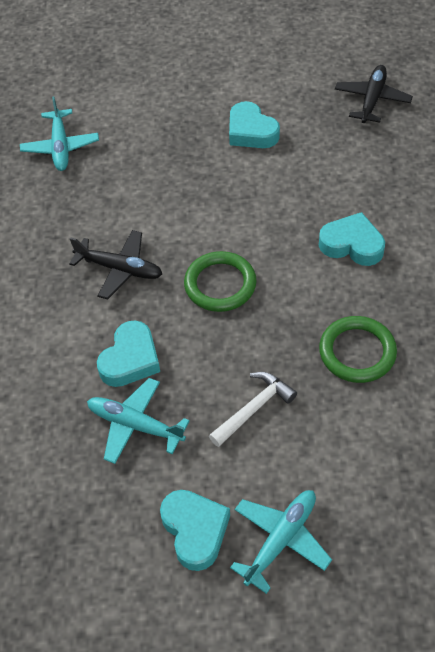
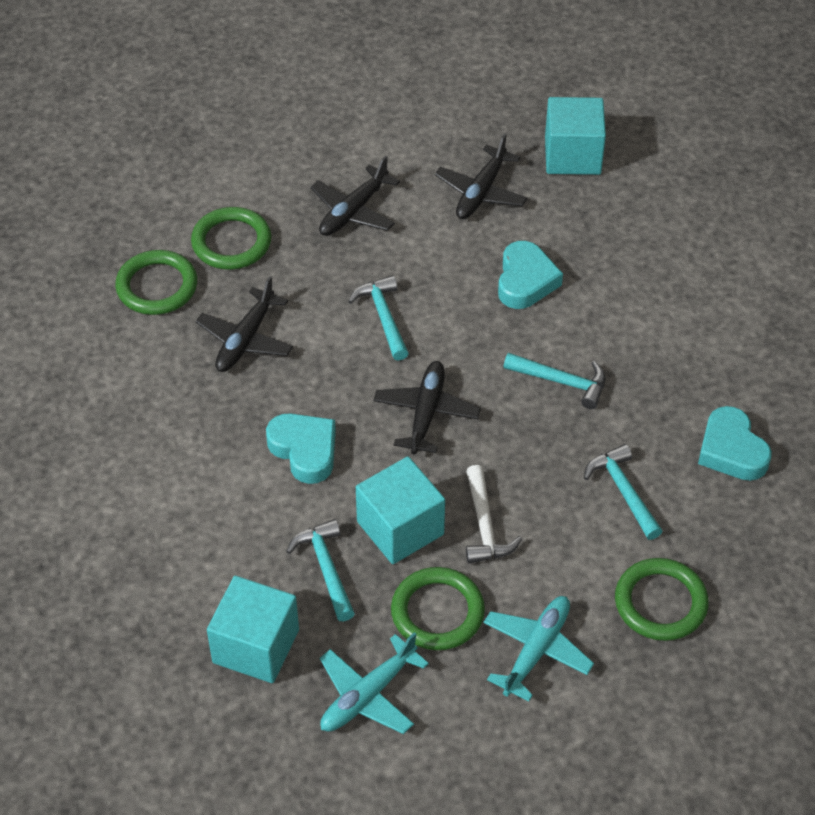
black plane: [69,230,162,300] [335,65,413,123] = 2 -> [196,276,293,372] [311,156,400,236] [374,361,481,455] [435,133,528,219] = 4
green ring: [184,251,257,312] [319,316,397,383] = 2 -> [115,250,197,315] [191,207,271,269] [391,567,485,650] [615,558,709,641] = 4
turquoise cube: none = 0 -> [207,576,299,683] [356,457,445,564] [545,97,606,175] = 3
turquoise hammer: none = 0 -> [286,519,355,622] [348,275,409,361] [503,353,606,409] [584,444,663,540] = 4
turquoise heart: [97,321,160,387] [160,490,230,571] [229,101,280,148] [319,212,385,266] = 4 -> [266,413,336,484] [498,241,563,309] [698,406,772,481] = 3
turquoise plane: [20,96,99,171] [87,378,190,464] [230,490,332,594] = 3 -> [320,632,429,734] [483,596,594,702] = 2

